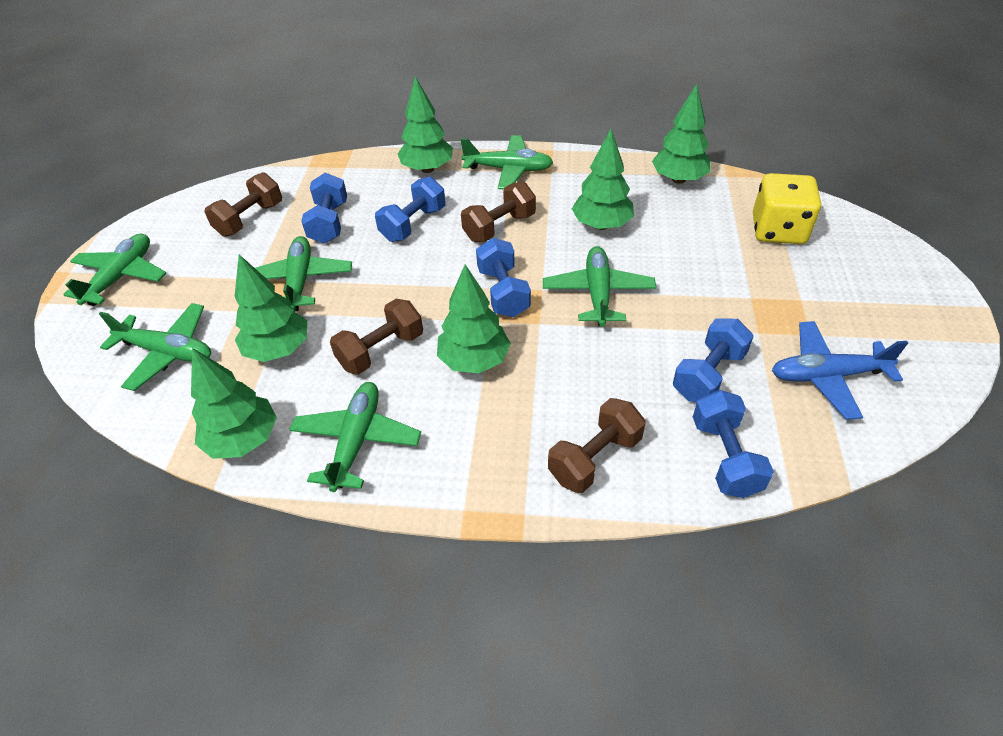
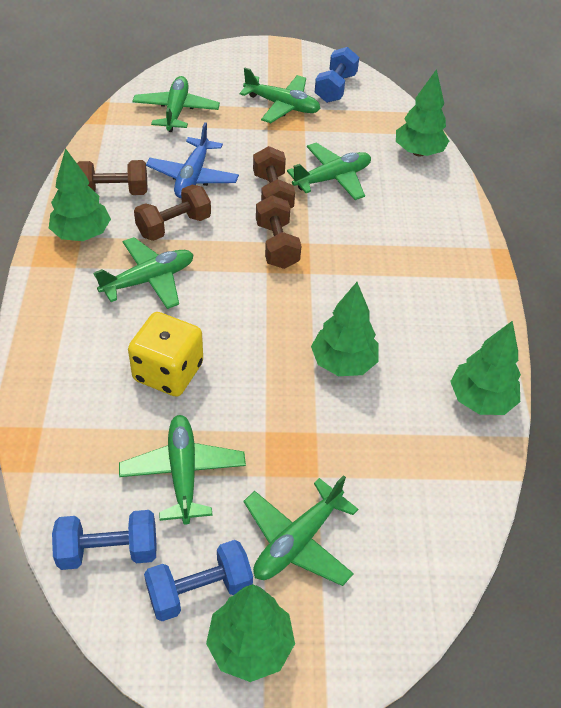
blue dumbbell: [301,173,347,243] [375,177,445,242] [476,238,531,317] [673,318,754,402] [693,390,774,498] = 5 -> [52,510,157,570] [144,540,253,621] [315,47,359,103] = 3
green tree: [191,348,277,459] [235,255,307,362] [398,76,453,173] [437,264,511,373] [572,129,634,230] [652,84,711,184] = 6 -> [49,148,111,241] [206,584,295,682] [311,282,379,376] [396,69,449,157] [450,321,521,415] = 5

